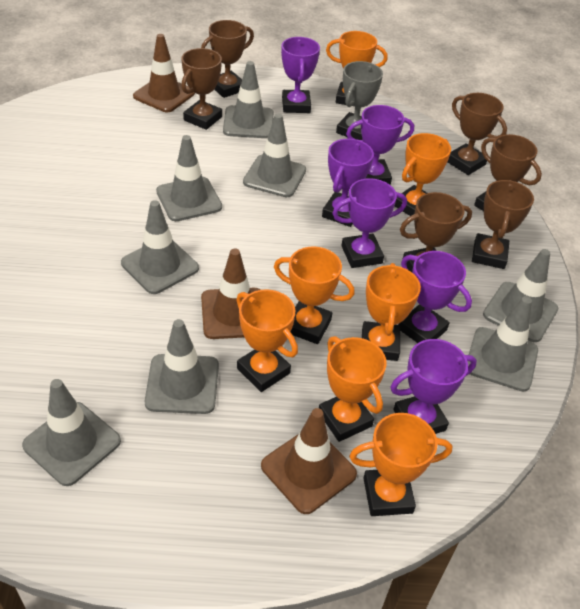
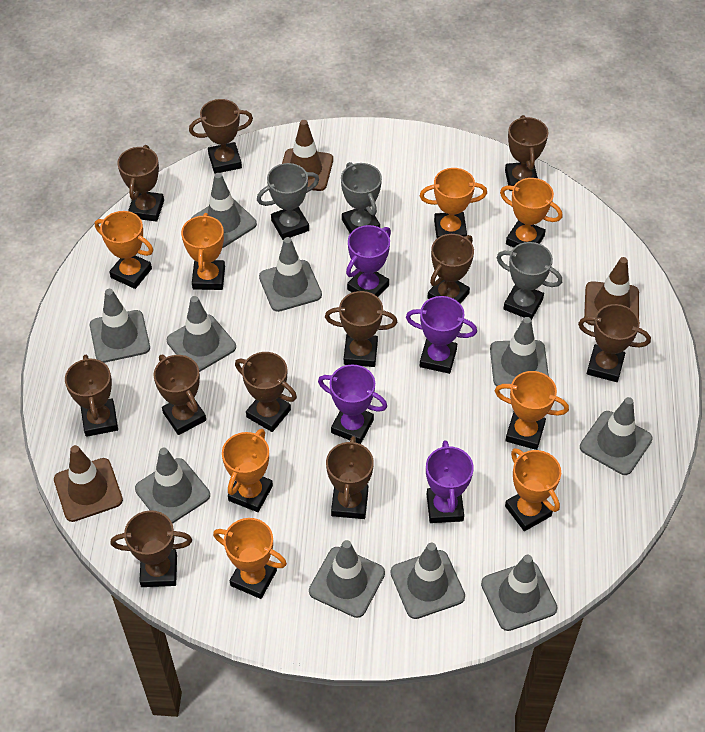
brown trophy: [181,48,222,130] [201,20,254,98] [400,192,472,272] [448,93,507,175] [472,180,534,269] [474,134,542,211] = 6 -> [65,355,118,437] [111,510,192,587] [117,145,164,222] [153,355,206,435] [189,99,253,174] [235,352,297,432] [325,291,397,367] [326,436,374,519] [427,234,474,304] [505,115,548,191] [578,304,651,382] = 11
grey traffic cone: [22,379,121,486] [121,200,199,294] [145,319,219,414] [156,135,222,221] [223,61,274,138] [243,113,306,197] [467,296,538,392] [483,249,559,342] = 8 -> [90,289,150,363] [135,448,210,524] [167,296,236,372] [191,173,257,248] [259,237,322,312] [309,540,385,618] [391,543,465,619] [481,555,558,631] [490,317,549,386] [580,397,653,475] = 10
grey trophy: [336,61,383,140] = 1 -> [257,163,319,240] [341,162,382,233] [496,242,562,320] = 3
orange trophy: [236,289,298,392] [274,246,355,344] [319,336,387,442] [326,31,387,105] [349,413,453,516] [362,263,421,361] [395,133,451,216] = 7 -> [95,211,153,289] [181,213,225,290] [213,518,287,599] [222,429,273,512] [420,168,487,238] [495,371,569,450] [500,178,562,248] [505,448,561,531] = 8
purple trophy: [281,37,320,113] [322,139,374,227] [332,178,407,268] [346,105,414,185] [390,339,477,434] [399,251,472,343] = 6 -> [318,365,387,444] [346,225,391,297] [406,296,477,374] [426,440,474,523] = 4

